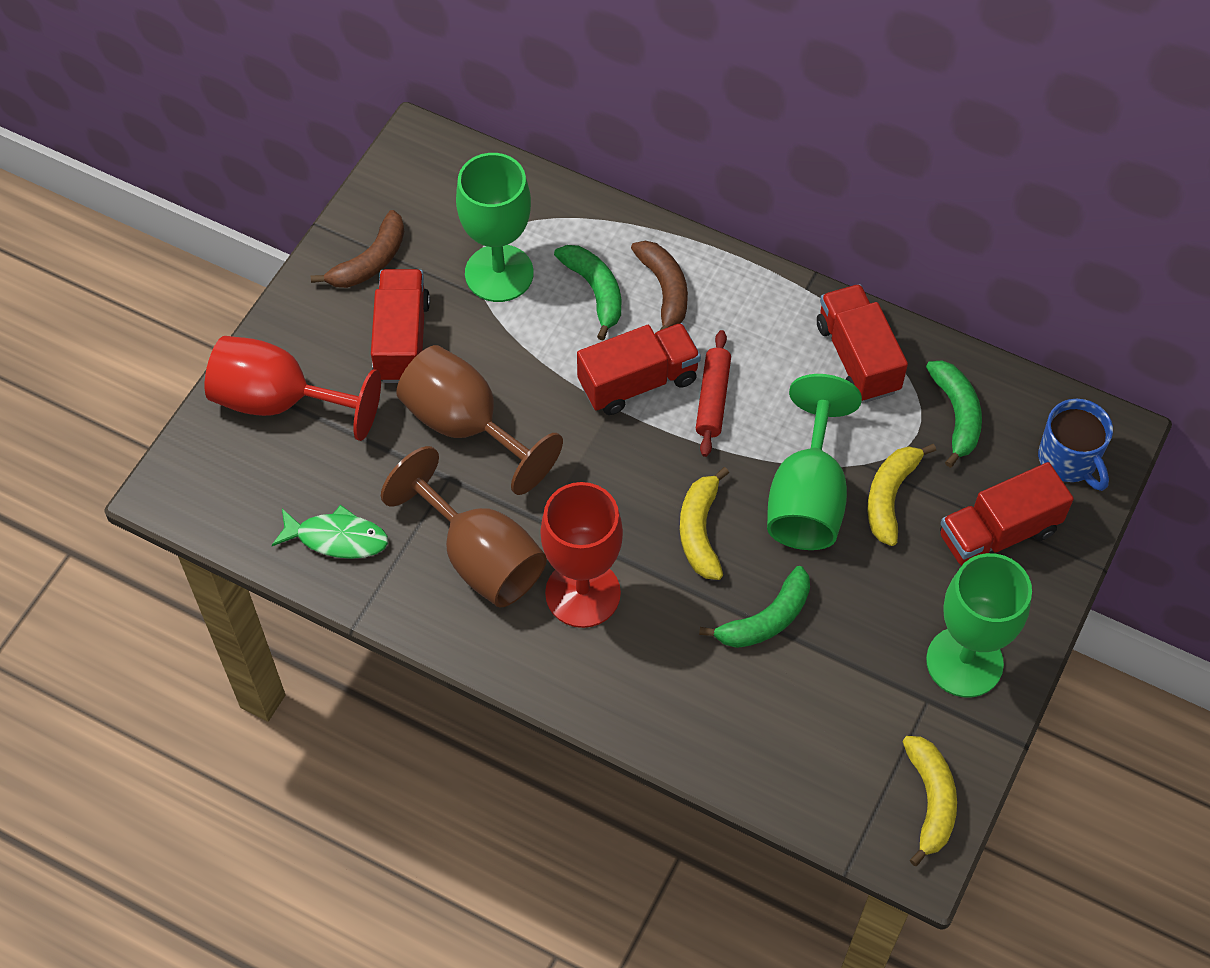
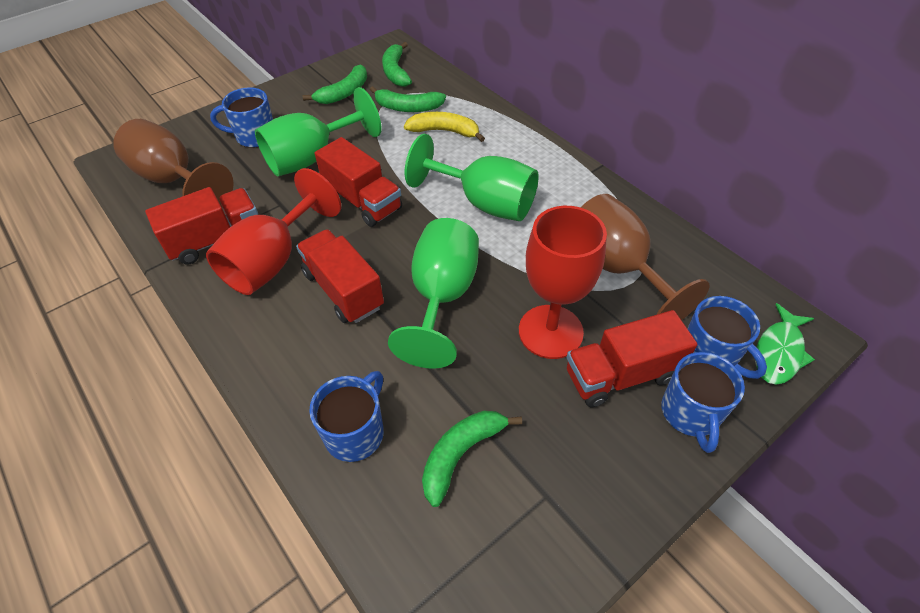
blue mug: [1038,399,1113,491] = 1 -> [210,87,273,148] [309,371,384,462] [661,352,745,453] [687,296,767,379] = 4
brown banana: [311,210,404,288] [631,241,688,331] = 2 -> none = 0
green banana: [554,245,621,340] [699,566,810,648] [926,360,982,468] = 3 -> [303,64,367,104] [370,86,446,112] [382,42,412,87] [422,411,522,507] = 4
red rolling pin: [696,330,731,457] = 1 -> none = 0
yellow banana: [680,467,729,580] [867,444,936,546] [902,736,957,866] = 3 -> [404,112,485,142] = 1

